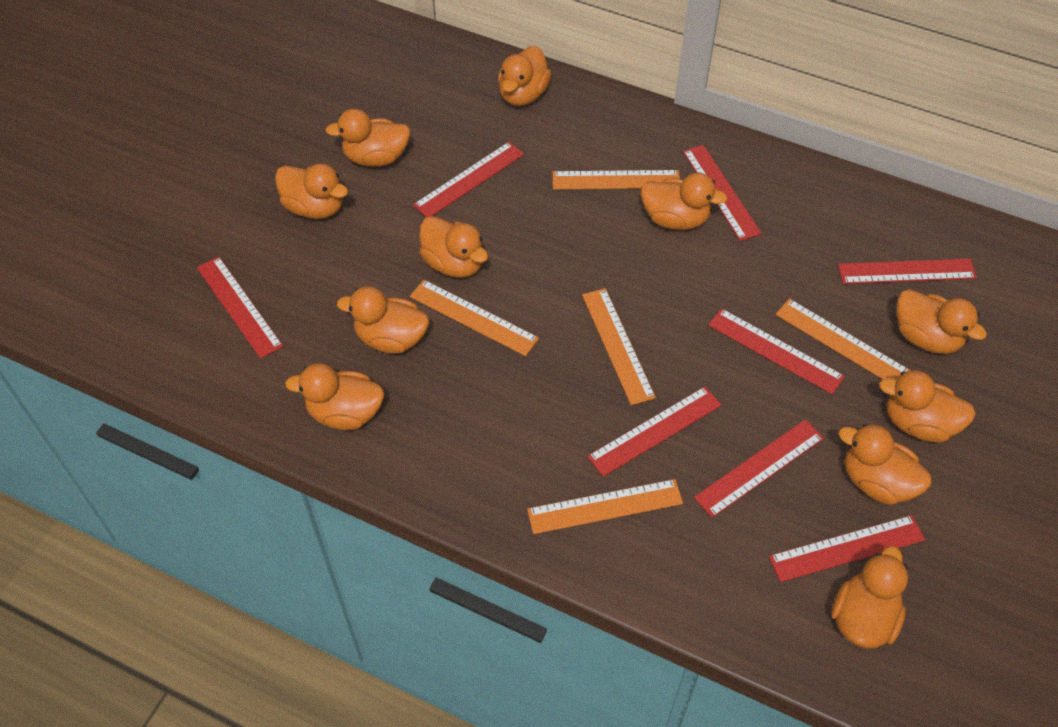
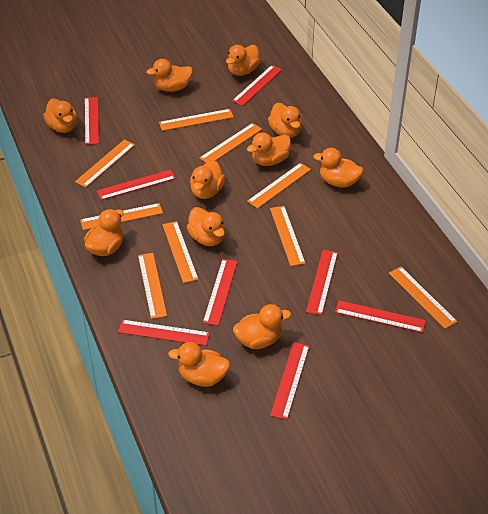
orange ruler: [410,280,539,356] [527,479,683,534] [552,170,680,190] [582,288,656,405] [776,298,911,380] = 5 -> [75,139,135,187] [80,203,163,230] [138,253,167,319] [159,109,234,131] [162,221,199,283] [199,123,262,163] [247,163,311,208] [270,206,306,266] [389,267,458,329] = 9

